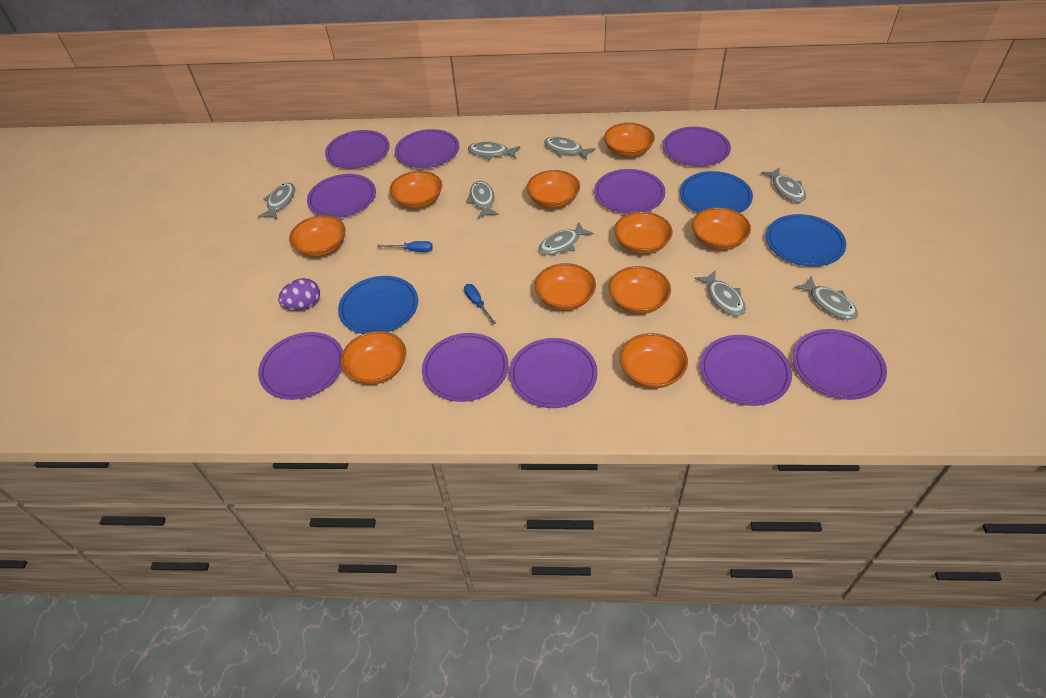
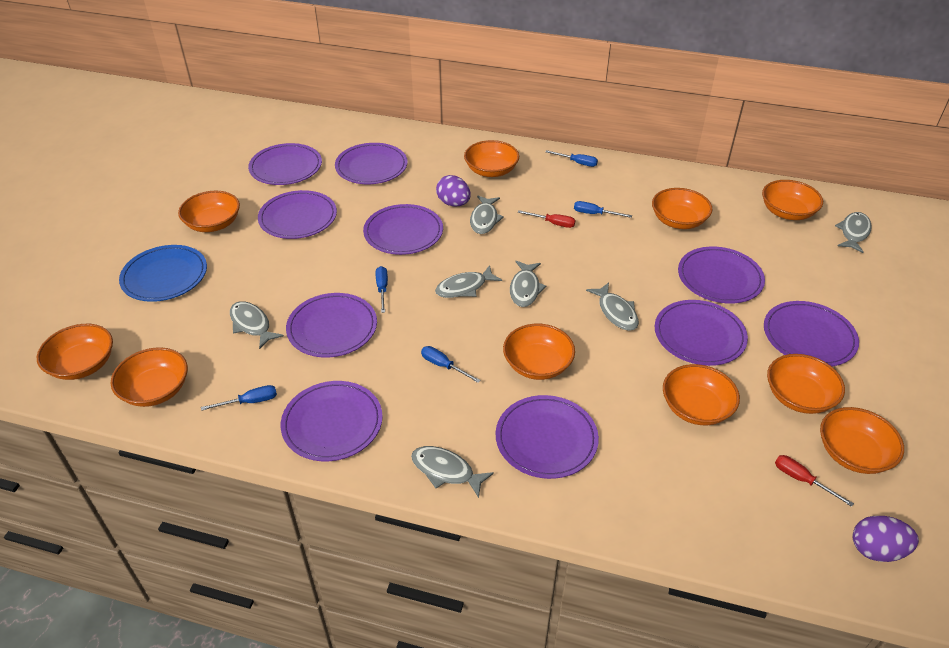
blue plate: [338,276,418,334] [680,171,753,213] [766,214,846,267] = 3 -> [119,245,207,302] = 1
blue screwdriver: [377,241,433,252] [464,284,496,324] = 2 -> [201,385,277,411] [376,266,388,313] [421,346,481,383] [545,150,598,167] [574,201,632,218] = 5
grey fish: [258,183,295,220] [466,181,499,219] [468,142,520,160] [538,223,593,255] [544,137,595,160] [695,271,746,316] [761,167,806,202] [794,276,858,320] = 8 -> [230,301,284,349] [411,446,494,498] [435,265,502,298] [470,195,504,234] [510,261,546,307] [586,282,639,331] [835,212,872,253] = 7
purple egg: [278,278,320,310] = 1 -> [436,175,471,206] [853,516,919,562] = 2
red screwdriver: none = 0 -> [518,210,576,228] [775,455,854,507] = 2

